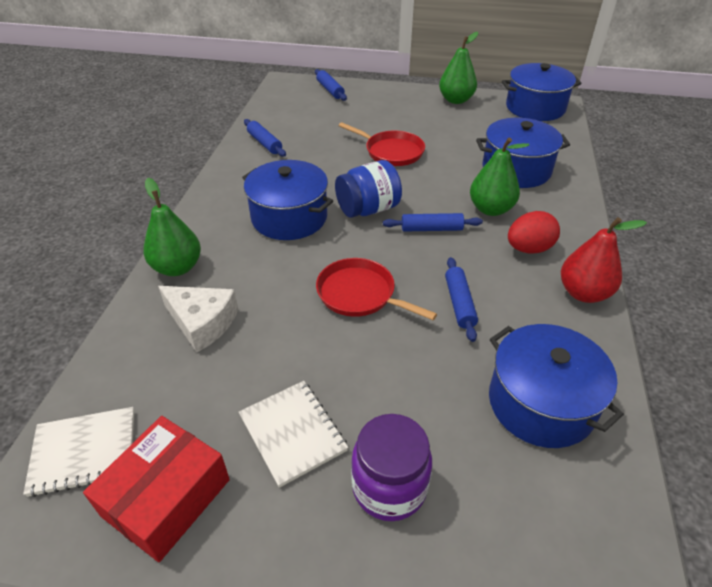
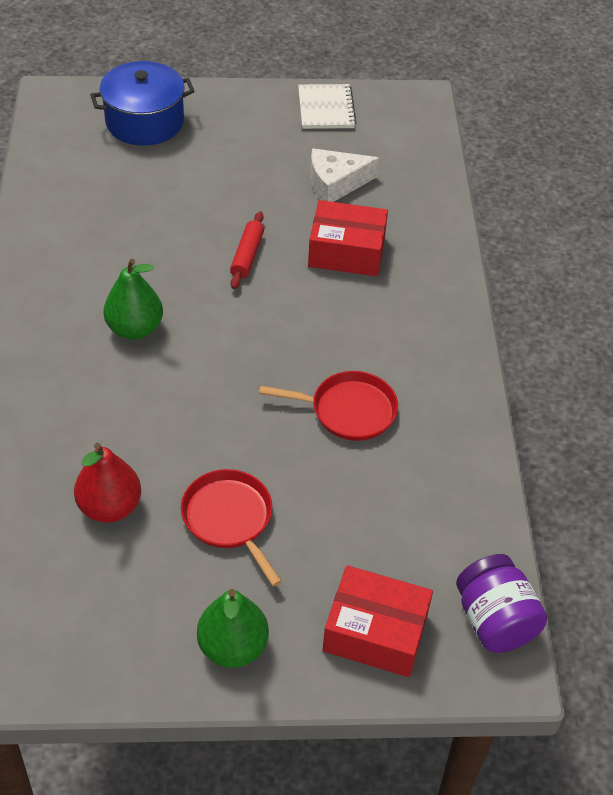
blue jar: [335,160,402,218] = 1 -> none = 0
blue pot: [242,160,333,240] [476,118,570,188] [489,324,624,448] [502,63,582,121] = 4 -> [90,61,195,146] = 1
blue rolling pin: [244,119,286,157] [315,69,347,101] [383,213,483,232] [445,257,478,342] = 4 -> none = 0
green pear: [143,178,201,276] [439,32,478,104] [470,138,529,216] = 3 -> [103,259,163,340] [197,589,269,668] = 2
red box: [83,416,230,562] = 1 -> [308,200,388,277] [323,565,433,677] = 2
red egg: [508,211,560,254] = 1 -> none = 0
red rolling pin: none = 0 -> [230,211,264,289] = 1
white notebook: [23,407,134,497] [239,381,348,488] = 2 -> [298,84,357,129] = 1

